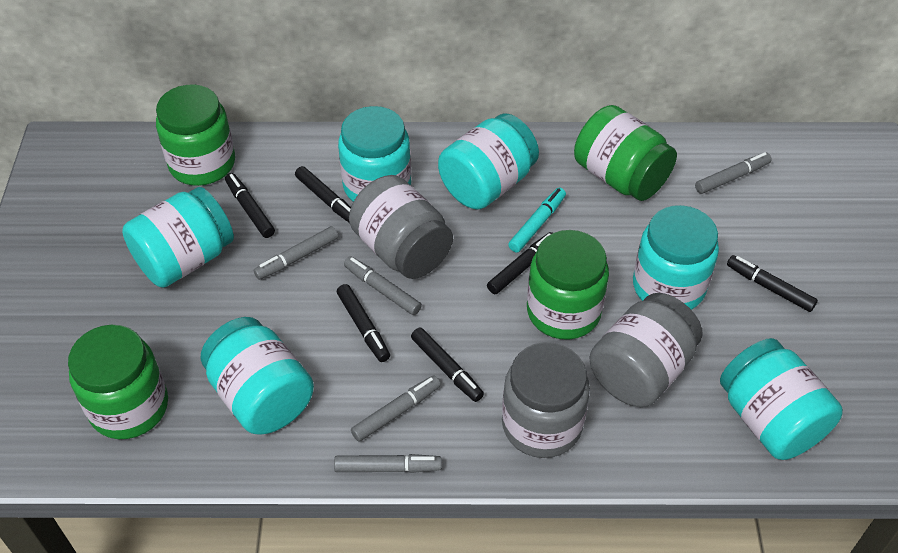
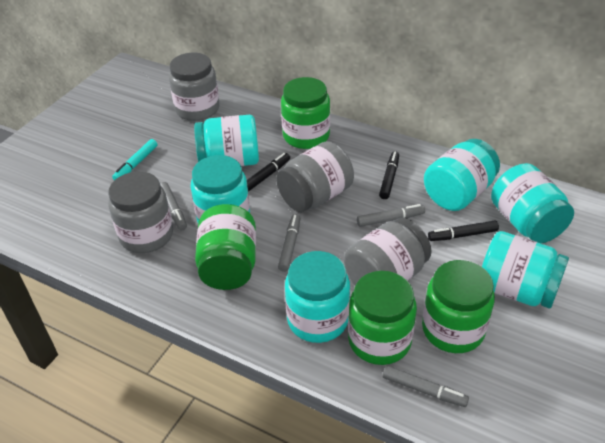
black marker: [225,173,275,238] [295,166,351,223] [337,284,390,362] [411,327,484,402] [487,232,552,294] [727,255,818,312] = 6 -> [247,153,290,192] [379,151,399,199] [428,221,499,241] = 3
grey jar: [349,175,453,279] [502,342,590,458] [589,293,703,407] = 3 -> [108,171,173,253] [169,53,220,121] [276,141,354,212] [344,218,431,286] = 4
grey marker: [254,226,338,280] [334,454,442,473] [344,256,422,315] [351,375,441,442] [695,152,772,194] = 5 -> [160,182,187,230] [278,214,300,272] [357,204,425,227] [382,366,469,407] = 4

